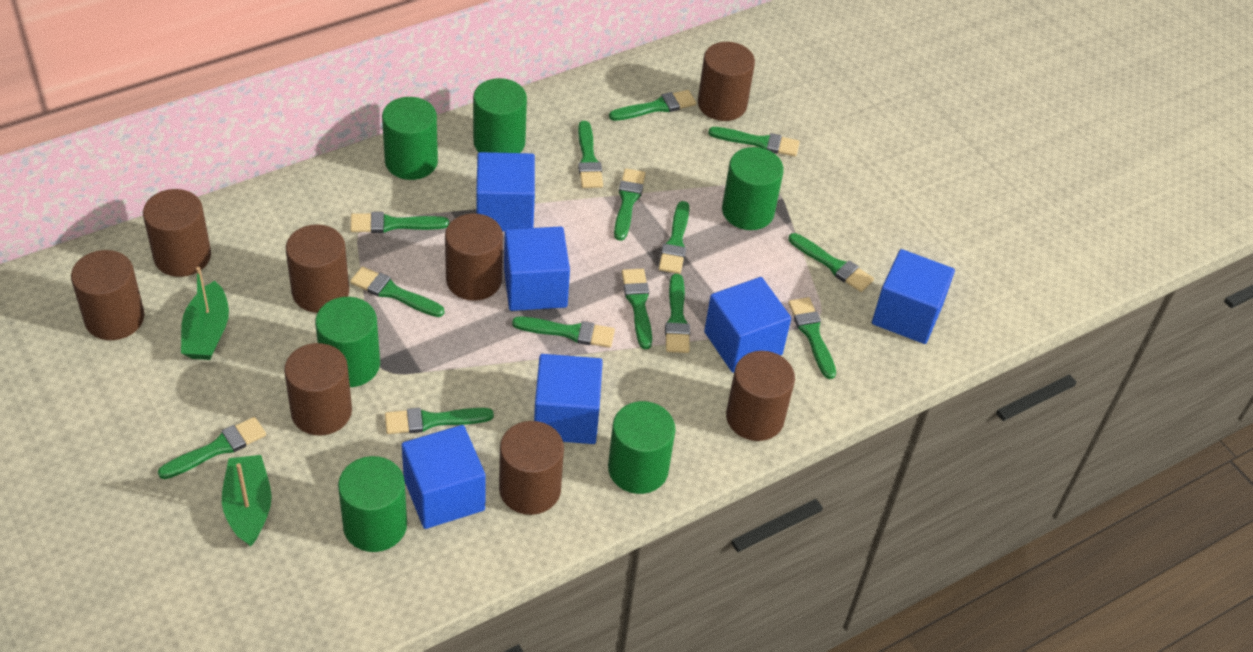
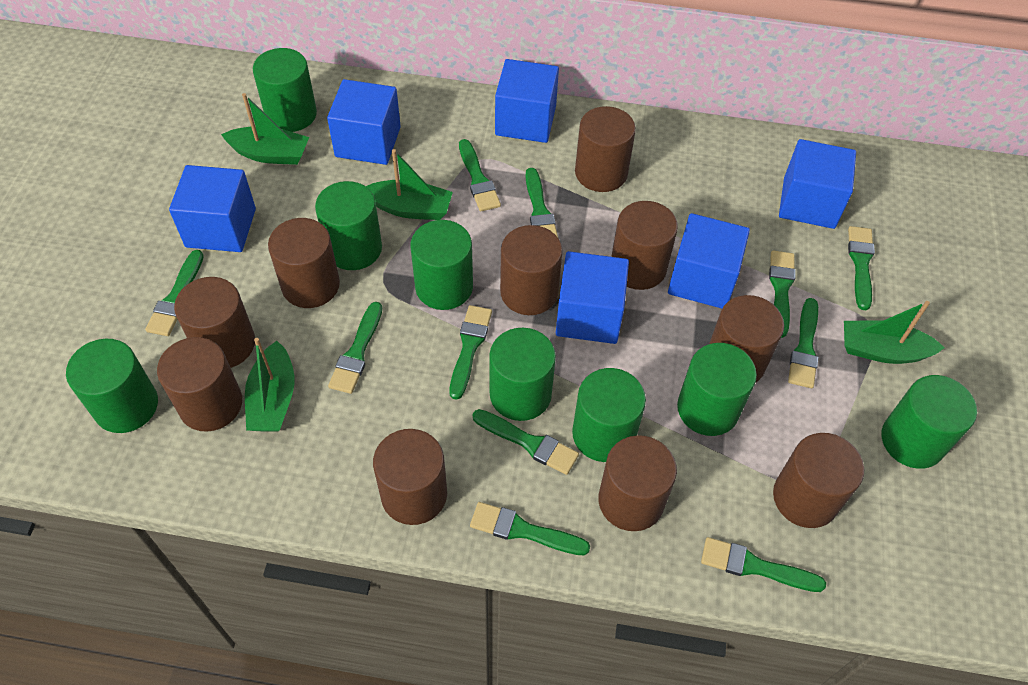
brown cylinder: [71,250,144,340] [143,189,211,277] [284,343,352,436] [286,224,349,313] [445,213,503,301] [499,421,564,515] [698,42,755,121] [726,351,795,441] = 8 -> [157,337,242,432] [174,277,255,368] [268,218,340,308] [373,429,447,525] [500,225,563,315] [575,106,636,192] [598,435,677,531] [611,201,678,290] [709,295,784,382] [773,433,864,528] = 10
green boat: [181,267,229,360] [222,455,272,547] = 2 -> [221,93,309,165] [245,338,294,431] [366,149,453,220] [844,301,945,364] = 4
green brush: [158,417,266,479] [350,212,449,233] [350,266,444,317] [385,408,494,434] [512,317,615,348] [578,121,603,188] [609,90,696,121] [614,168,646,241] [622,269,652,349] [659,201,689,274] [665,274,690,353] [708,127,800,157] [788,233,874,292] [788,297,836,379] = 14 -> [145,250,204,336] [328,302,382,394] [450,305,492,400] [459,139,501,212] [470,502,590,555] [472,409,579,475] [525,168,558,237] [701,537,826,592] [769,251,795,338] [788,298,819,388] [848,226,875,310] = 11
green cylinder: [315,297,380,387] [338,456,407,552] [382,97,438,180] [473,78,527,153] [608,401,676,494] [722,147,784,230] = 6 -> [66,339,158,433] [253,48,317,132] [315,181,382,270] [411,220,473,310] [489,328,556,421] [572,368,646,462] [677,343,757,436] [882,375,977,469] = 8

